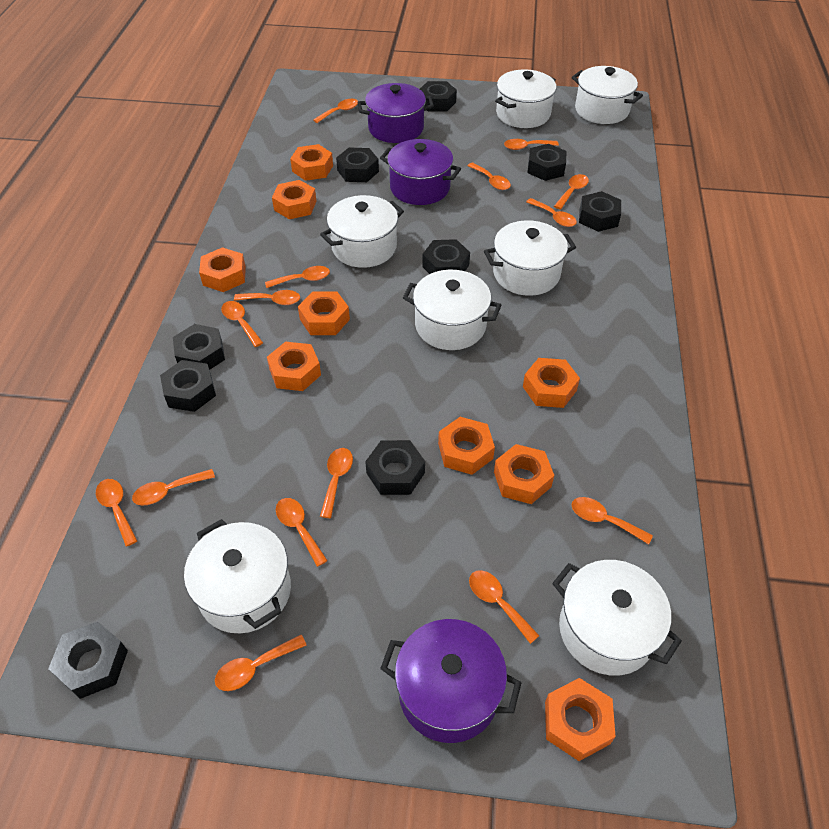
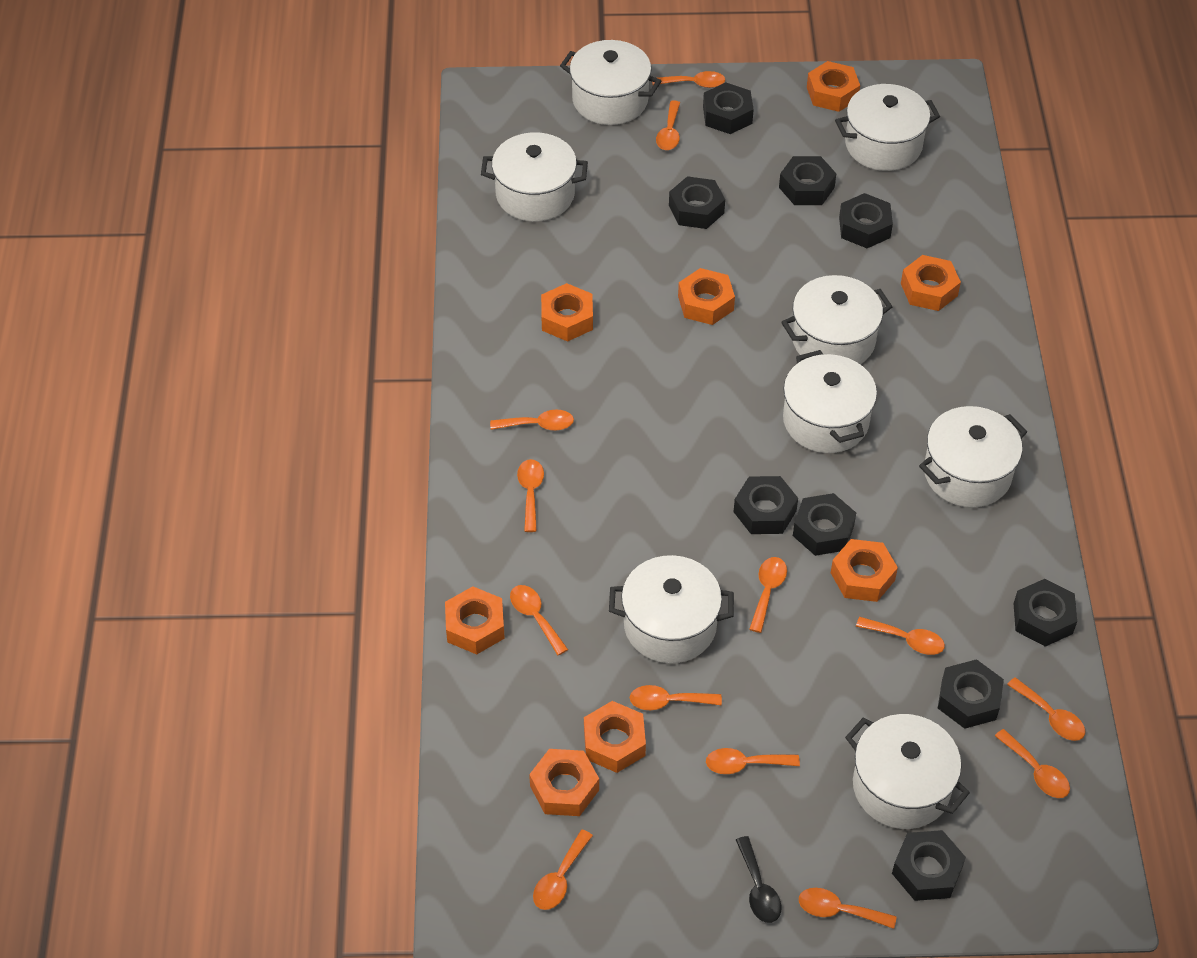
black spoon: none = 0 -> [736,836,782,923] = 1
orange nut: [199,247,246,292] [267,342,321,391] [272,180,316,219] [290,144,333,181] [298,292,350,335] [438,417,495,475] [494,444,554,504] [523,358,580,408] [545,678,616,761] = 9 -> [445,586,505,654] [529,749,599,816] [541,283,593,341] [584,701,646,773] [678,268,735,325] [807,61,860,112] [831,539,898,602] [901,255,961,311] = 8
orange spoon: [96,479,137,546] [132,469,215,506] [215,635,307,691] [221,301,263,347] [234,290,300,305] [265,266,330,288] [276,498,328,567] [313,99,358,123] [320,448,353,518] [467,162,511,190] [469,570,539,644] [504,139,559,150] [526,198,577,227] [554,174,589,210] [572,497,653,544] = 15 -> [490,410,574,431] [510,585,568,655] [517,459,544,532] [533,830,593,910] [630,685,722,710] [652,71,725,88] [656,100,680,150] [706,748,800,774] [749,557,787,633] [799,888,896,929] [856,617,945,655] [995,729,1070,798] [1007,677,1085,741] = 13
purple pot: [358,83,434,143] [380,139,461,205] [380,619,522,743] = 3 -> none = 0
white pot: [184,519,291,633] [320,195,404,268] [403,270,501,350] [484,220,576,296] [495,69,556,128] [552,560,682,676] [572,66,643,124] = 7 -> [481,132,588,222] [560,40,661,125] [609,555,734,663] [781,275,893,364] [783,350,877,453] [835,84,940,171] [845,714,970,829] [919,406,1027,507] = 8

